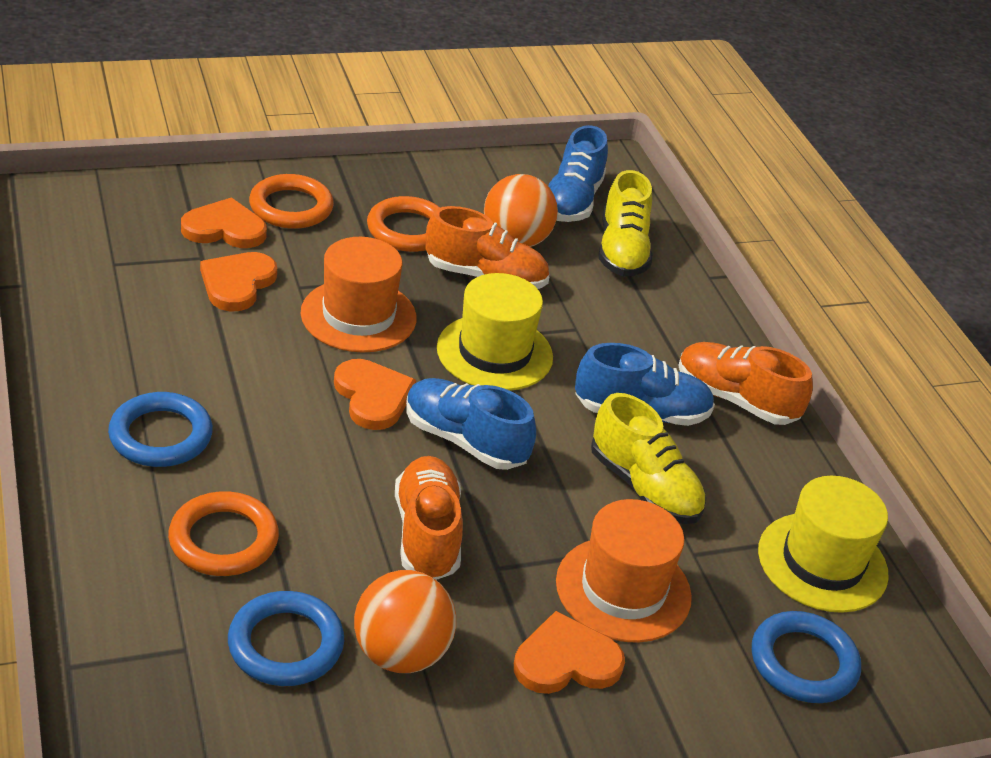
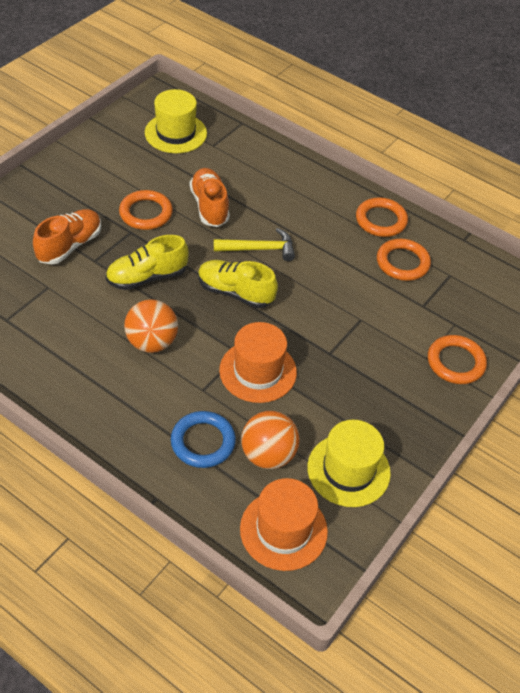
blue ring: [108,392,213,467] [228,591,344,686] [752,611,861,703] = 3 -> [171,411,236,468] = 1
blue shoe: [406,378,536,470] [548,125,608,222] [575,343,715,426] = 3 -> none = 0
orange heart: [181,197,267,248] [200,252,277,311] [334,359,416,430] [514,611,625,694] = 4 -> none = 0
orange ring: [168,491,279,576] [249,174,334,229] [367,196,440,252] = 3 -> [119,190,173,230] [356,197,408,237] [377,239,431,281] [428,335,487,384] = 4
orange shoe: [395,456,463,580] [425,206,549,289] [678,342,813,425] = 3 -> [33,209,101,264] [190,168,230,227] = 2
yellow hammer: none = 0 -> [214,228,295,261] = 1

